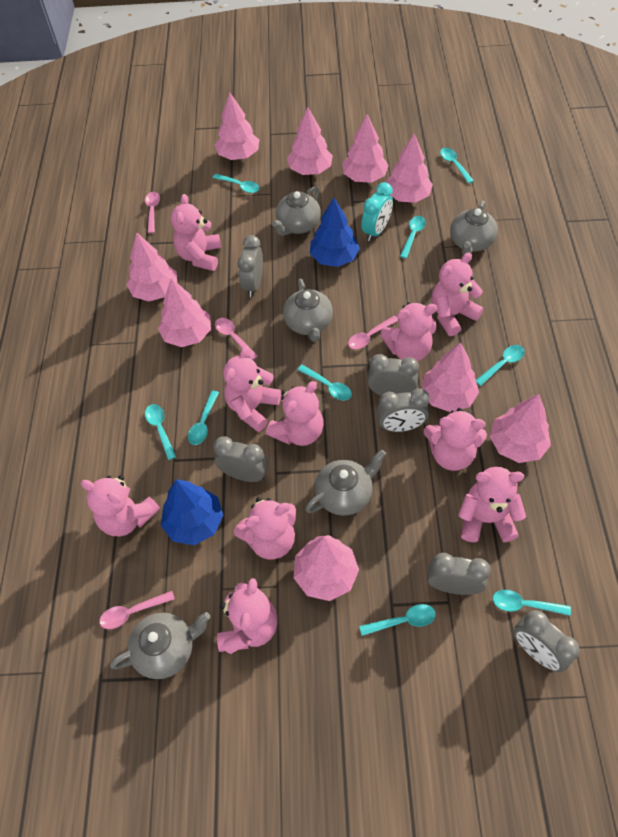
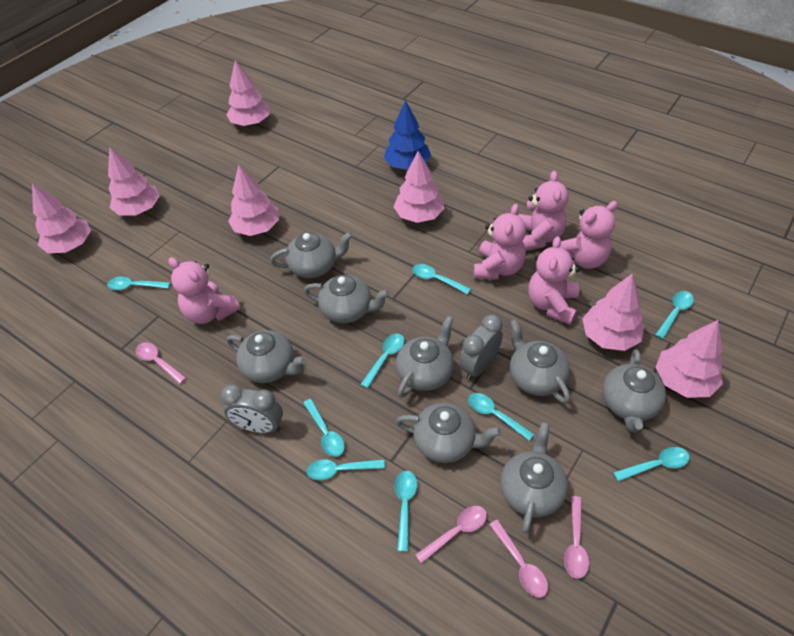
blue tree: [161,479,223,545] [310,197,360,267] = 2 -> [384,100,431,170] = 1
grey clock: [213,436,268,482] [238,235,263,297] [367,354,419,396] [376,388,430,432] [427,553,491,595] [514,610,580,672] = 6 -> [220,384,283,433] [459,314,503,380] = 2
grey teapot: [110,612,210,679] [272,186,321,236] [283,279,333,342] [305,450,386,516] [450,200,498,255] = 5 -> [227,330,306,383] [270,232,353,278] [304,275,390,323] [396,316,454,398] [396,402,501,463] [500,422,568,533] [510,319,570,404] [602,349,666,433] = 8
pink teddy bear: [81,475,160,536] [171,194,221,271] [217,578,277,654] [223,347,281,432] [234,497,296,559] [266,381,324,446] [380,302,437,361] [423,408,487,471] [432,252,483,336] [458,467,526,542] = 10 -> [168,257,240,324] [474,204,526,280] [519,171,568,251] [528,236,580,325] [560,201,618,269] = 5
pink tree: [127,232,177,302] [158,278,211,347] [215,92,259,160] [287,107,333,175] [294,535,359,601] [342,114,389,183] [385,134,433,203] [421,342,479,412] [490,394,551,463] = 9 -> [32,183,91,253] [108,146,159,216] [226,60,270,126] [228,165,279,236] [394,151,444,223] [582,274,644,351] [655,320,723,398] = 7
turquoise clock: [361,182,393,241] = 1 -> none = 0

